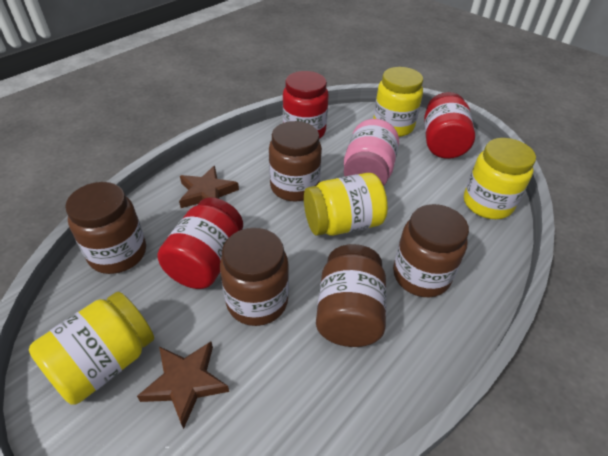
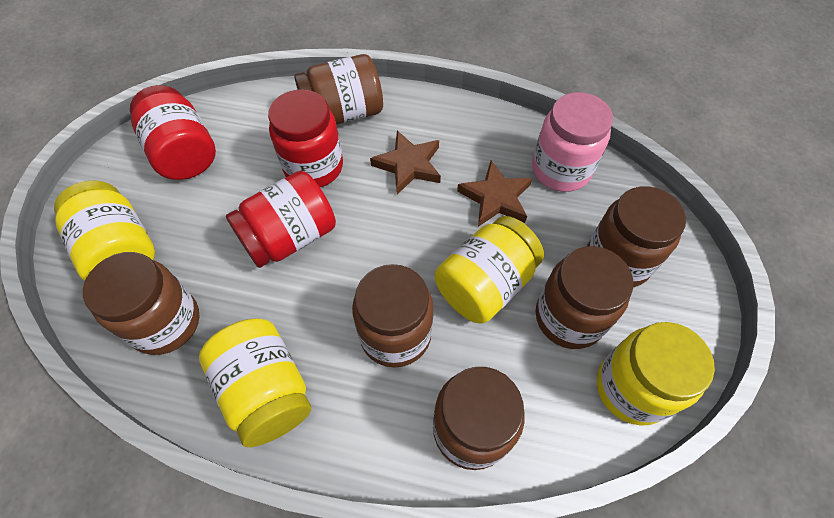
brown jar: [65,182,146,274] [220,228,289,326] [269,121,322,202] [316,244,386,347] [393,204,469,297] = 5 -> [83,252,200,355] [294,54,383,125] [352,264,433,368] [433,367,525,470] [536,246,633,349] [587,186,686,287] = 6

